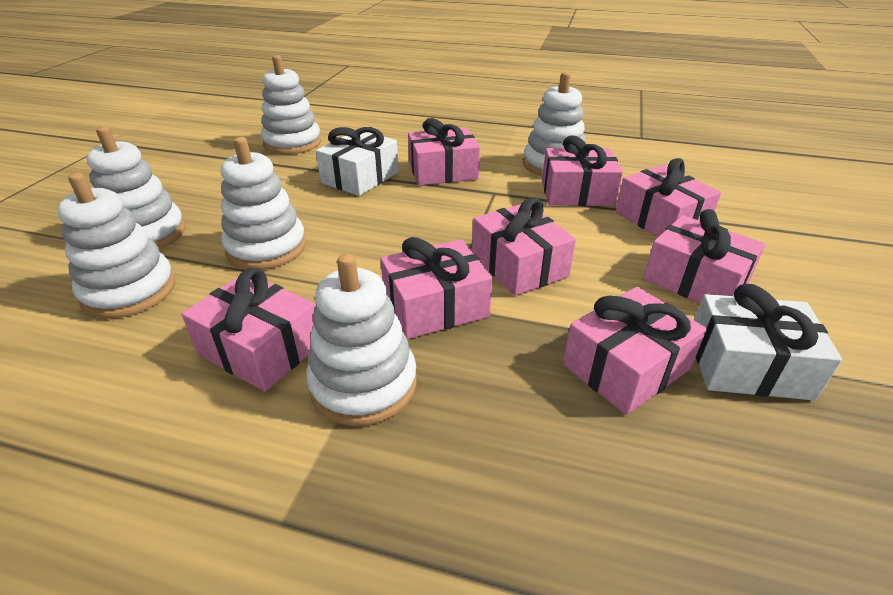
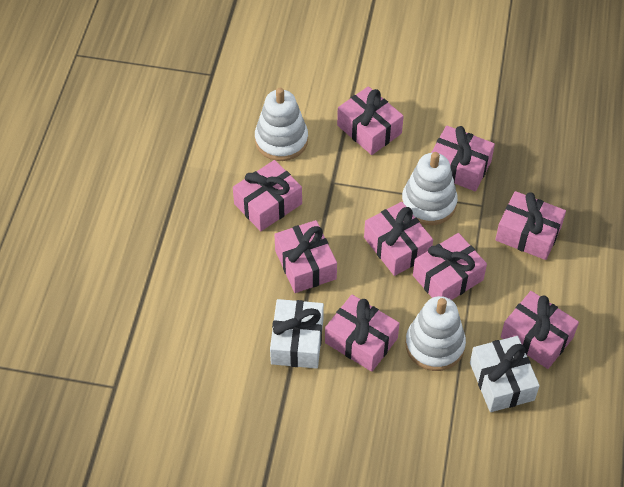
pink gift: [182,268,315,392] [380,237,492,339] [408,118,480,186] [472,198,576,296] [542,135,623,206] [563,287,707,415] [616,158,721,237] [643,209,766,303] = 8 -> [233,160,302,231] [274,220,337,293] [325,295,400,372] [337,86,404,155] [364,202,433,276] [413,233,487,300] [431,126,495,191] [495,191,566,260] [501,291,579,369] = 9
white stacking toy: [57,172,175,319] [87,126,185,249] [221,137,306,270] [261,55,321,154] [307,253,417,426] [523,72,586,176] = 6 -> [255,88,308,161] [402,152,458,225] [405,296,466,371] = 3

